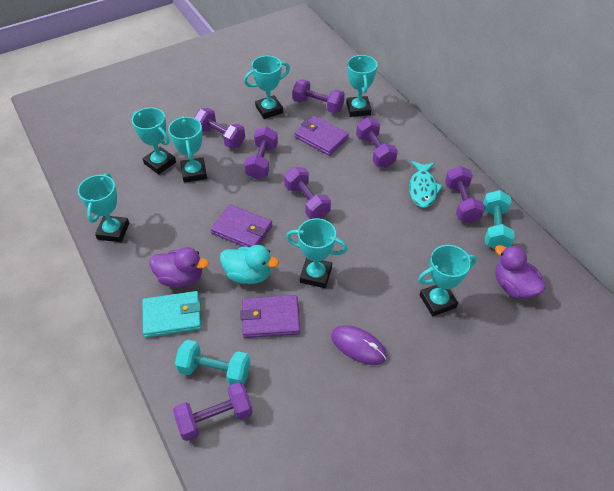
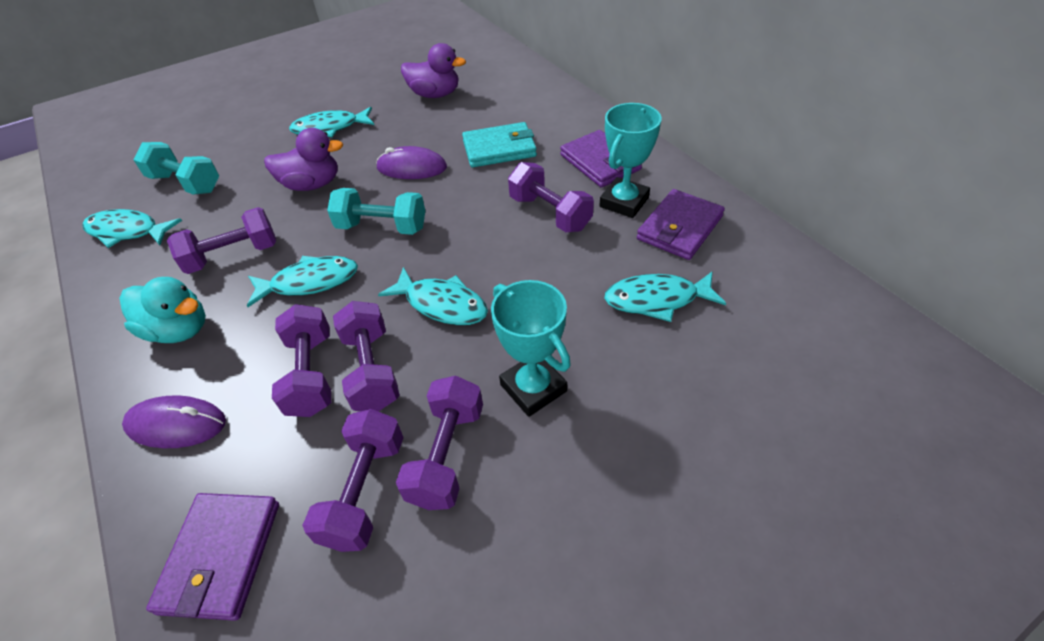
purple dumbbell: [173,382,253,441] [194,108,245,149] [244,127,278,179] [284,167,331,219] [293,79,345,114] [356,117,398,168] [445,166,485,223] = 7 -> [167,207,276,274] [272,304,331,417] [302,409,404,552] [333,301,400,412] [396,376,483,510] [508,162,594,232] = 6
purple mouse: [331,325,387,365] = 1 -> [122,395,226,448] [376,146,447,179] = 2
turquoise fish: [409,161,443,208] = 1 -> [82,209,182,248] [247,256,358,307] [289,107,374,137] [378,267,488,325] [604,272,726,322] = 5
turquoise trophy: [78,173,129,242] [132,107,176,174] [168,116,207,183] [244,56,290,119] [286,218,348,288] [346,55,377,117] [418,245,477,316] = 7 -> [491,280,571,417] [600,103,662,218] = 2

